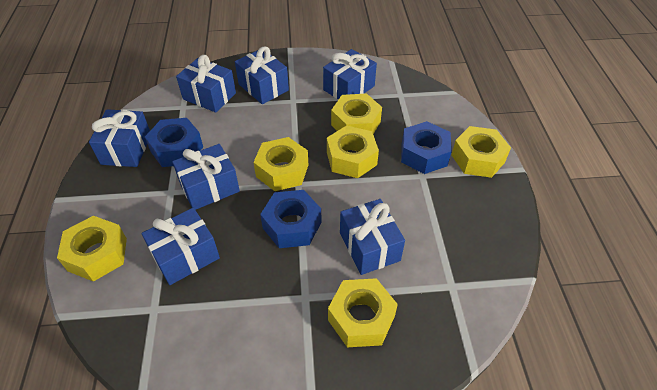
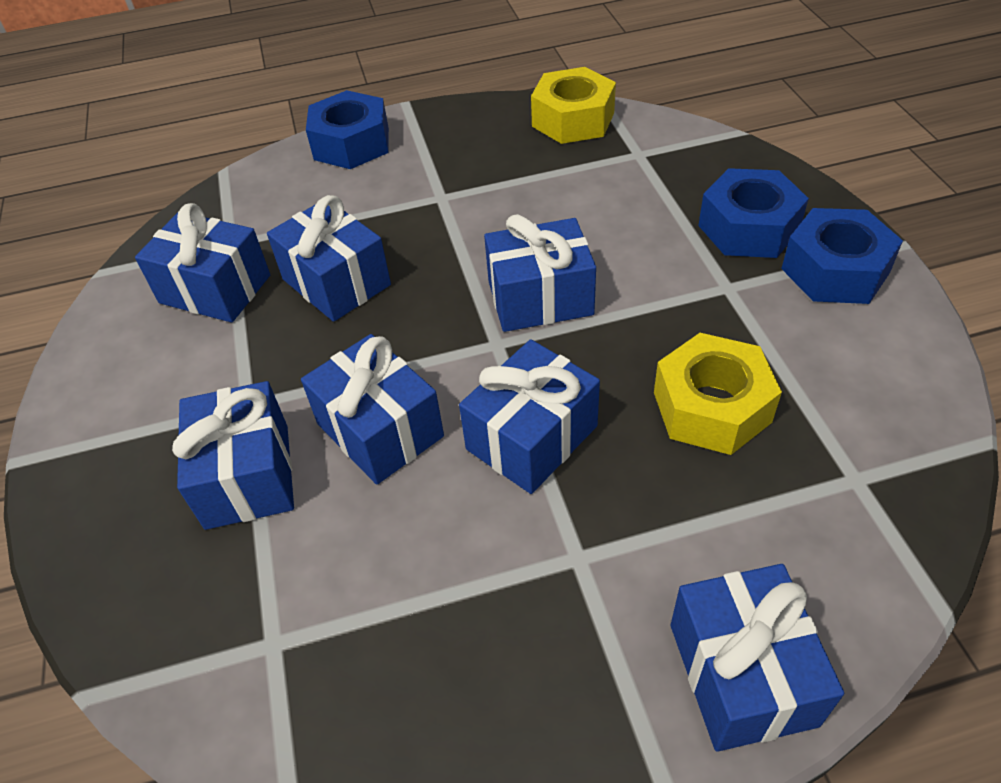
yellow nut: [57,216,127,282] [254,137,308,191] [327,125,379,178] [328,278,398,347] [331,93,382,134] [452,126,511,178] = 6 -> [531,67,616,144] [654,333,782,455] = 2

